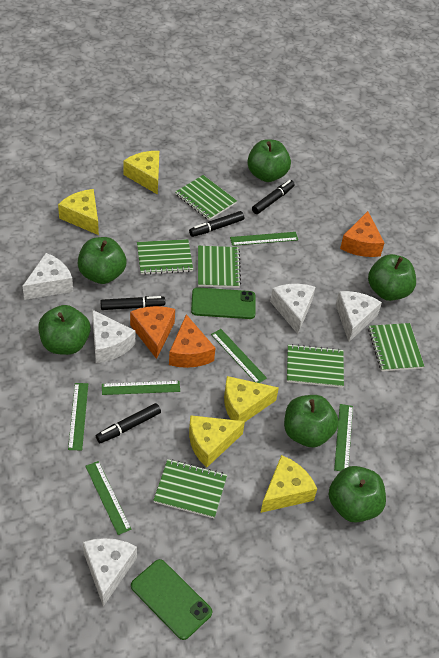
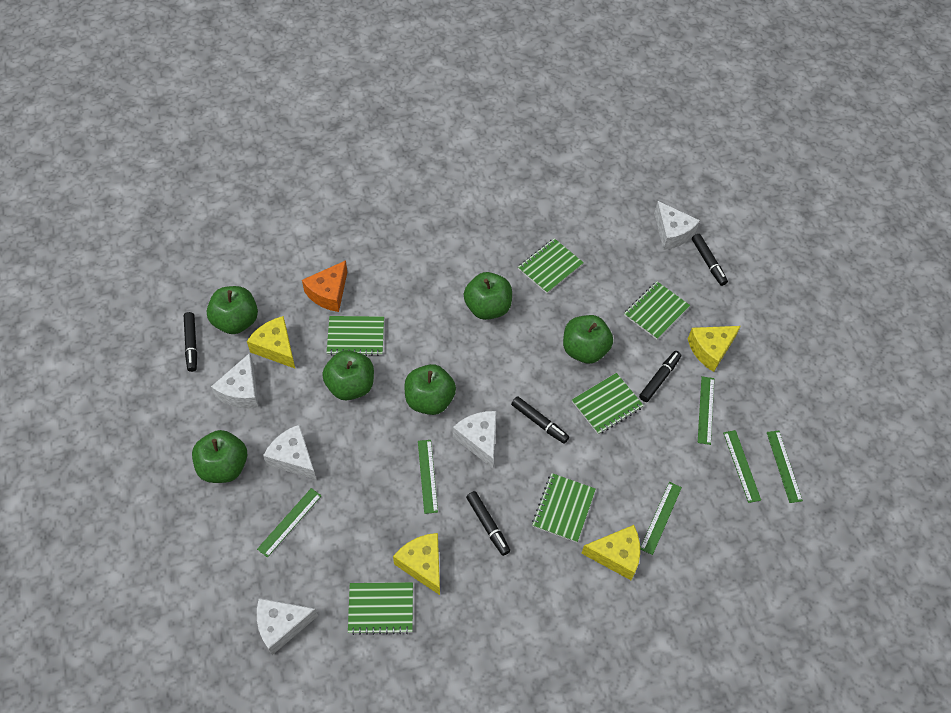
black marker: [96,403,161,443] [100,296,165,310] [189,211,244,237] [252,180,295,214] = 4 -> [184,312,197,372] [466,491,510,556] [511,396,569,444] [639,351,681,402] [692,234,728,286] = 5
green phone: [131,559,212,640] [191,287,256,319] = 2 -> none = 0
orange cheese: [130,306,175,359] [169,314,215,368] [340,211,384,257] = 3 -> [302,260,347,312] = 1
yellow cheese: [58,189,99,235] [123,151,159,195] [189,415,245,467] [224,376,279,422] [260,455,317,513] = 5 -> [247,316,295,368] [393,533,440,595] [581,525,640,580] [688,326,741,372] = 4

